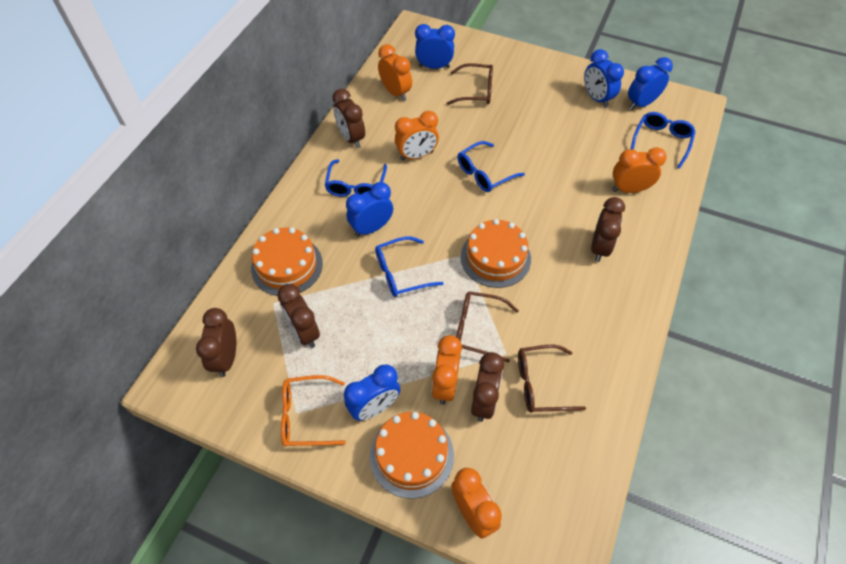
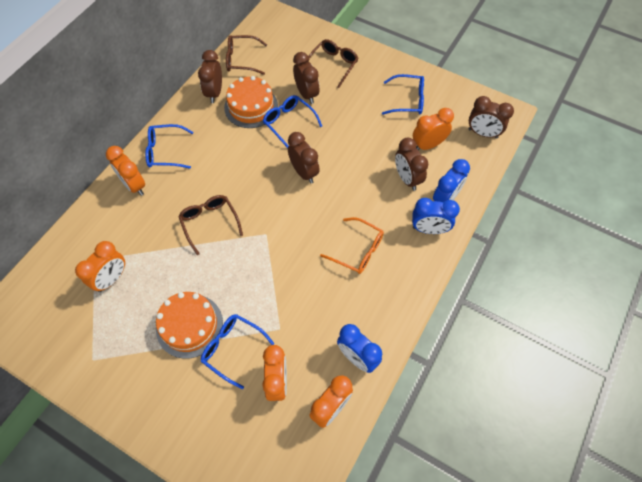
blue clock: [344,364,400,421] [346,182,393,237] [415,24,455,69] [584,49,624,108] [628,57,673,110] = 5 -> [337,324,382,373] [412,198,460,234] [433,159,470,202] = 3
orange cake: [251,227,323,296] [370,412,454,499] [461,219,531,288] = 3 -> [156,292,223,359] [224,76,278,128] = 2

